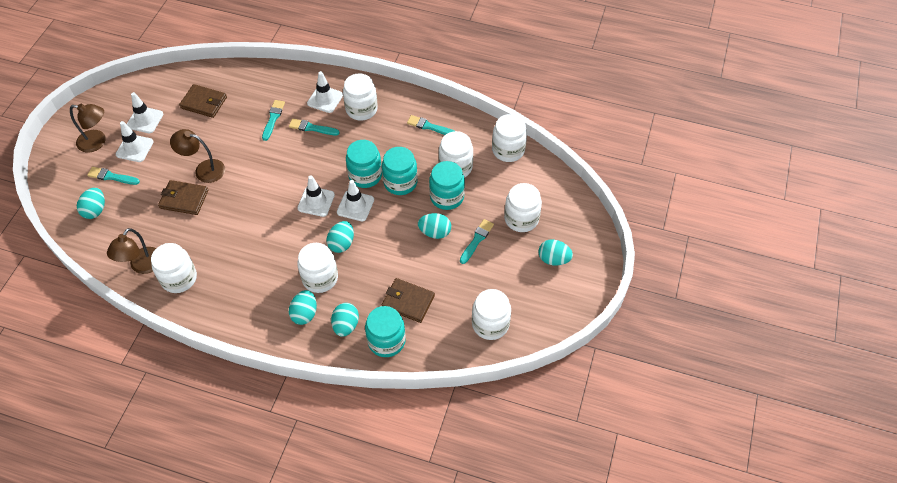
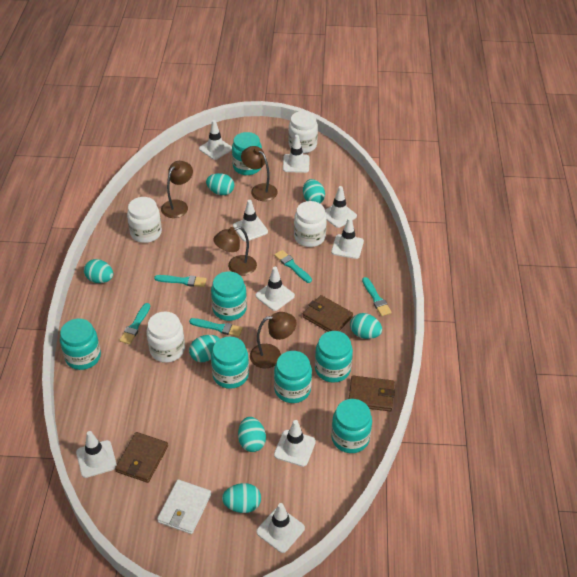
brown lamp: [70,104,106,153] [107,228,156,274] [170,129,225,183] = 3 -> [161,161,193,218] [213,227,257,276] [241,146,278,201] [250,312,297,369] = 4
turquoise egg: [77,188,105,219] [289,290,317,325] [326,221,354,253] [331,303,359,337] [418,213,451,239] [538,239,573,265] = 6 -> [84,259,113,283] [189,335,220,362] [206,173,234,195] [222,483,261,513] [238,417,266,452] [303,179,325,203] [350,313,382,339] = 7
turquoise jar: [346,140,382,188] [365,306,406,357] [382,147,418,195] [429,161,465,210] = 4 -> [60,318,101,370] [211,271,247,321] [211,336,249,389] [232,132,262,175] [274,351,312,403] [315,331,353,383] [331,399,372,453] = 7
white jar: [151,243,197,293] [297,243,338,293] [343,73,378,121] [439,131,473,178] [472,289,511,340] [492,114,527,162] [504,183,542,232] = 7 -> [127,197,162,243] [146,311,185,363] [288,111,318,153] [294,201,327,247] = 4
white traffic cone: [116,121,153,162] [127,92,163,133] [297,175,335,217] [307,71,343,113] [337,180,374,222] = 5 -> [76,431,117,478] [199,120,232,160] [233,200,268,242] [255,267,295,311] [256,503,305,553] [274,420,316,467] [283,135,310,173] [325,186,357,228] [331,218,364,259] = 9
white wallet: none = 0 -> [157,479,211,534] = 1

